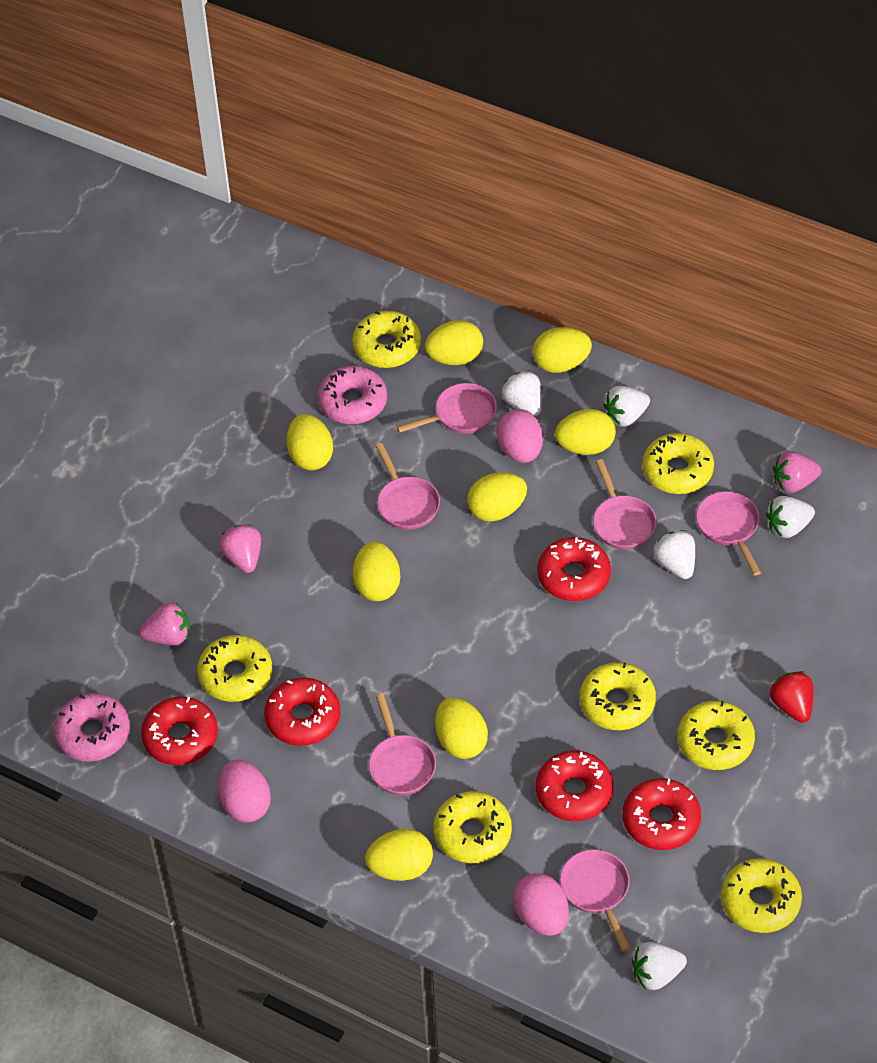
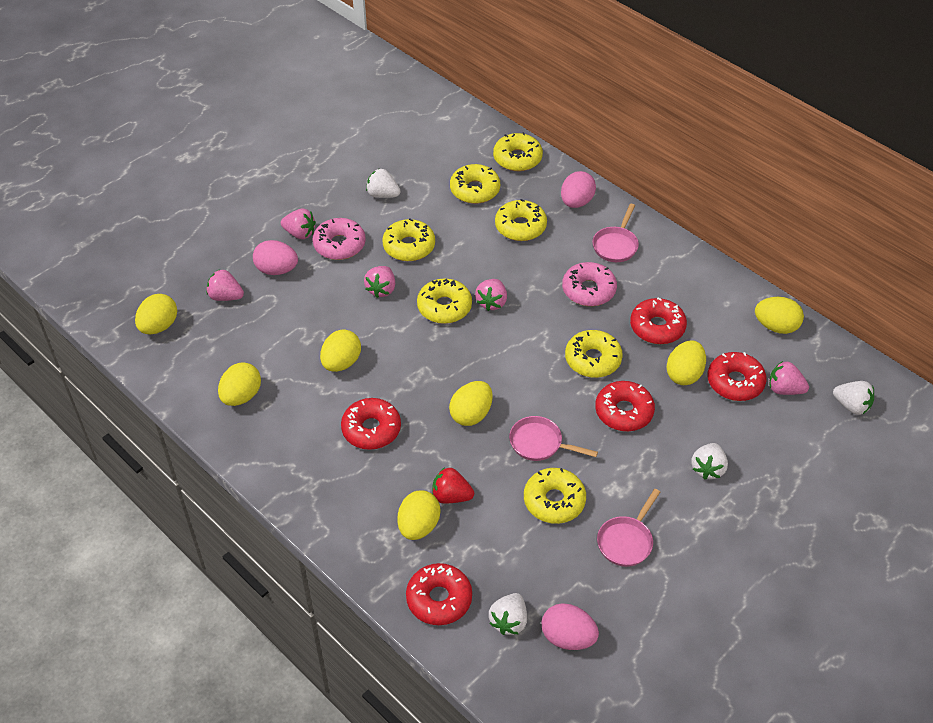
pink pan: [369,694,436,795] [375,443,440,530] [397,383,497,434] [560,849,630,952] [593,459,656,549] [696,491,761,575] = 6 -> [509,416,598,461] [592,204,639,262] [597,489,660,567] = 3
pink strawberry: [139,603,189,645] [219,524,261,573] [773,451,822,493] = 3 -> [207,269,244,301] [281,209,316,239] [364,266,395,298] [475,279,507,311] [769,361,809,395] = 5
white strawberry: [502,371,542,416] [604,386,650,426] [632,942,687,990] [654,530,695,579] [766,496,815,538] = 5 -> [366,169,400,198] [489,593,527,635] [691,443,728,480] [833,381,874,415] = 4
yellow egg: [287,414,333,470] [353,542,400,601] [365,829,433,881] [425,320,483,365] [435,698,488,759] [467,472,527,522] [533,327,592,373] [555,409,616,455] = 8 -> [135,294,177,334] [218,362,261,406] [320,330,361,372] [398,490,440,540] [449,381,493,426] [667,340,706,385] [755,297,804,334] = 7

